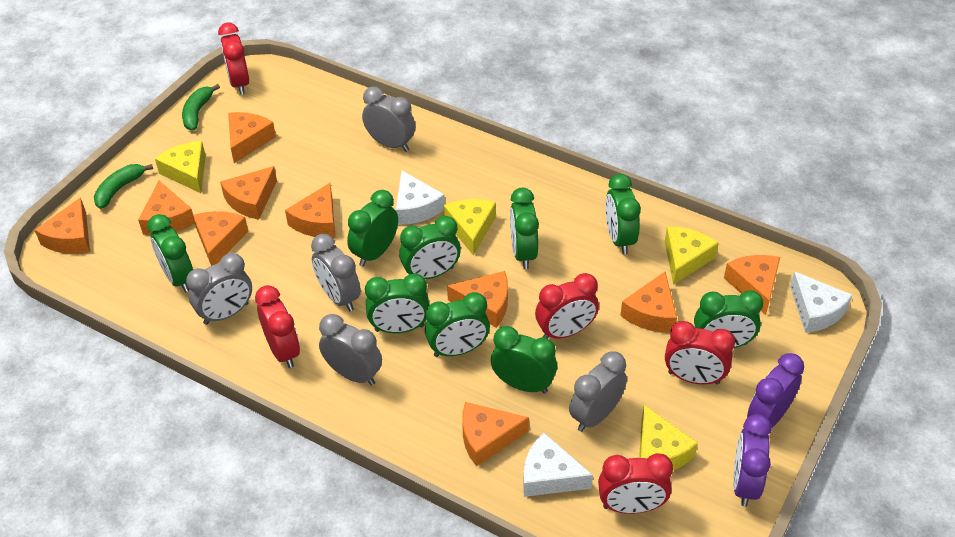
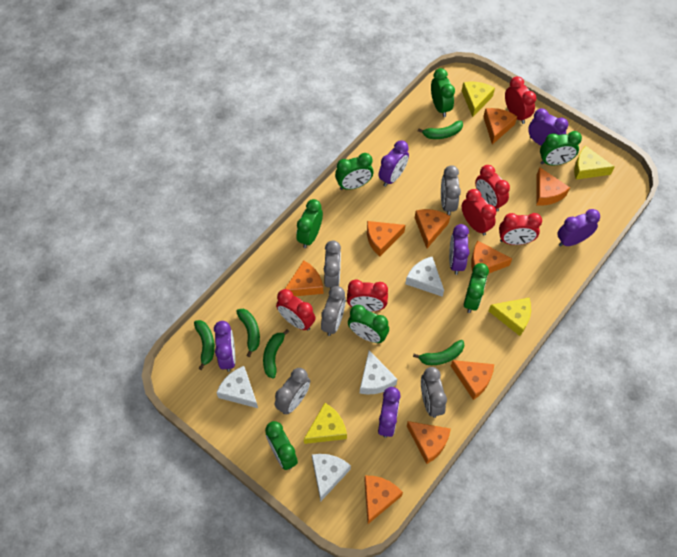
green banana: [94,164,153,209] [182,84,220,130] = 2 -> [194,320,215,370] [236,309,260,357] [263,329,289,379] [413,340,465,365] [418,121,463,139] = 5
green clock: [147,214,193,293] [347,190,398,267] [365,273,429,333] [399,216,461,279] [425,292,490,357] [491,326,557,394] [510,188,539,269] [605,174,641,254] [694,290,763,348] = 9 -> [265,421,298,470] [297,199,323,248] [335,153,373,190] [348,305,389,343] [431,68,455,117] [464,263,489,313] [540,131,582,166] = 7
orange cheese: [35,198,90,254] [138,181,195,235] [193,211,248,266] [220,166,277,220] [228,112,276,163] [285,183,335,238] [447,271,508,328] [462,402,529,466] [620,272,677,332] [724,255,780,315] = 10 -> [285,260,323,296] [364,476,403,524] [367,221,405,256] [407,421,451,464] [415,209,450,248] [451,360,494,400] [471,241,512,273] [483,108,517,145] [536,167,570,206] = 9
purple clock: [733,414,772,507] [747,353,804,427] = 2 -> [214,321,236,372] [378,140,409,187] [378,387,401,438] [449,224,470,275] [528,108,568,145] [557,209,600,247] = 6
red clock: [218,23,249,95] [255,285,300,368] [535,273,599,339] [598,453,673,514] [665,321,735,384] = 5 -> [276,289,315,331] [347,280,388,312] [462,189,496,235] [475,165,510,211] [499,213,542,245] [505,76,536,124] = 6
white cheese: [396,171,445,225] [523,433,593,497] [790,271,853,333] = 3 -> [216,366,258,408] [312,454,351,501] [360,350,397,395] [405,257,444,297] = 4

